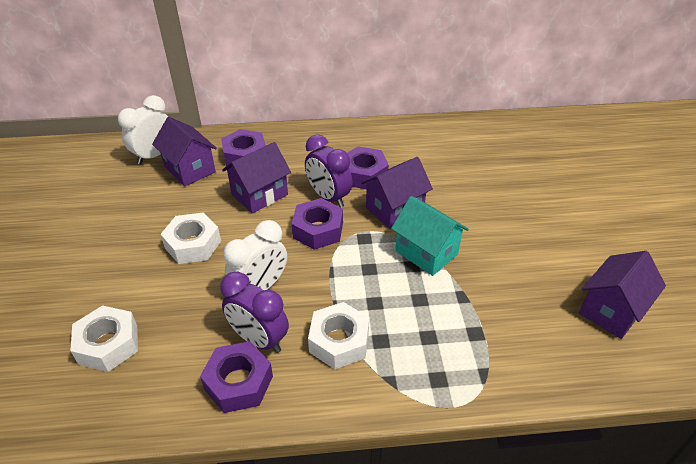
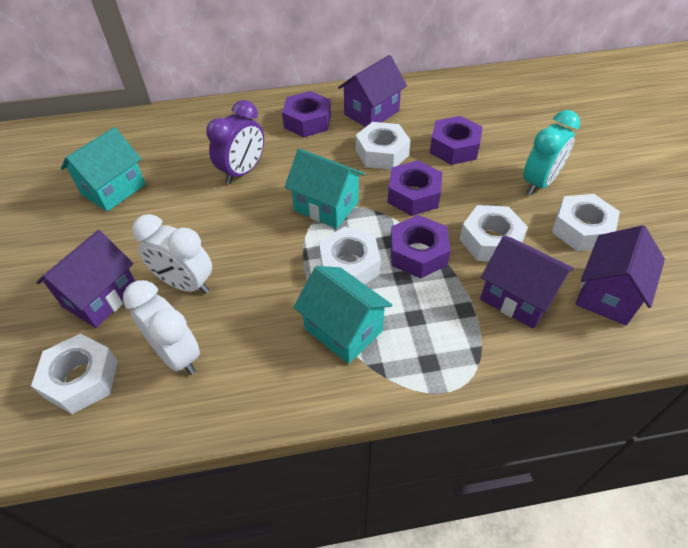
purple clock: [220,272,289,353] [305,134,353,208] = 2 -> [206,100,264,184] = 1
turquoise clock: none = 0 -> [523,110,580,195] = 1
turquoise house: [391,196,469,276] = 1 -> [61,127,146,212] [285,148,365,229] [293,266,392,364] = 3
white nut: [70,305,138,372] [160,212,221,264] [308,302,369,369] = 3 -> [31,334,118,414] [319,227,381,284] [356,122,411,170] [459,205,528,261] [552,194,620,251] = 5

